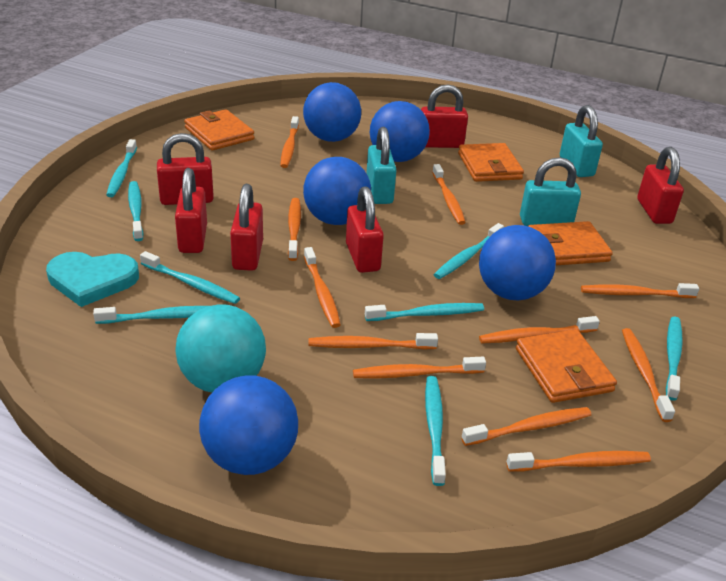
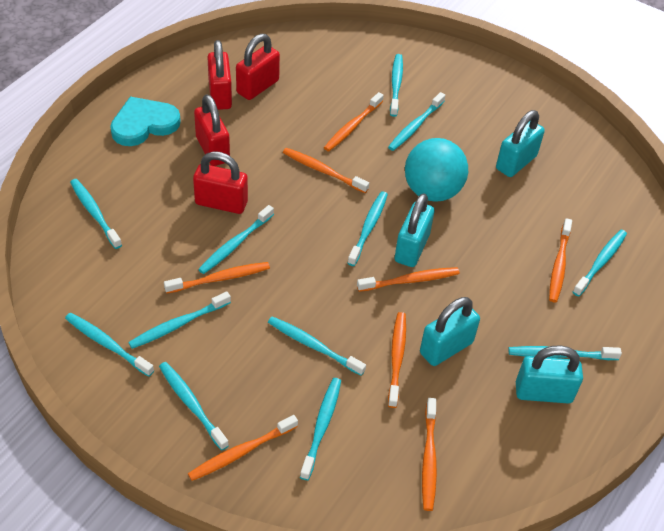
blue ball: [199,376,298,475] [303,82,361,142] [303,157,371,225] [370,101,430,162] [479,225,556,301] = 5 -> none = 0
orange toothbrush: [280,116,299,168] [288,198,301,261] [304,247,341,328] [309,333,438,349] [353,357,486,379] [432,164,466,225] [461,407,591,446] [479,316,600,344] [506,451,651,472] [581,283,699,298] [622,328,675,422] = 11 -> [164,262,270,294] [188,415,298,481] [283,148,369,193] [324,92,384,151] [357,267,460,292] [388,312,406,408] [422,398,437,511] [549,218,572,302] = 8
orange wallet: [184,109,255,151] [458,143,524,182] [516,329,617,403] [528,221,613,265] = 4 -> none = 0
red padlock: [157,133,214,205] [175,168,207,253] [230,184,263,271] [346,186,384,273] [421,84,468,148] [637,147,684,224] = 6 -> [193,151,248,214] [194,94,230,166] [207,40,232,110] [236,34,280,100] = 4
turquoise padlock: [366,127,396,204] [520,157,581,226] [560,105,603,177] = 3 -> [395,193,434,267] [420,297,480,366] [496,110,545,177] [516,345,583,404] = 4
turquoise toothbrush: [93,306,208,324] [106,139,137,197] [128,181,144,241] [140,251,240,304] [365,303,484,321] [425,376,446,486] [433,223,504,279] [666,317,683,401] = 8 -> [65,313,154,377] [70,179,122,249] [128,292,231,349] [159,362,229,451] [198,205,274,274] [268,316,366,376] [300,378,341,480] [348,191,388,266] [388,92,445,151] [390,54,403,117] [508,346,622,360] [573,230,627,297] = 12

